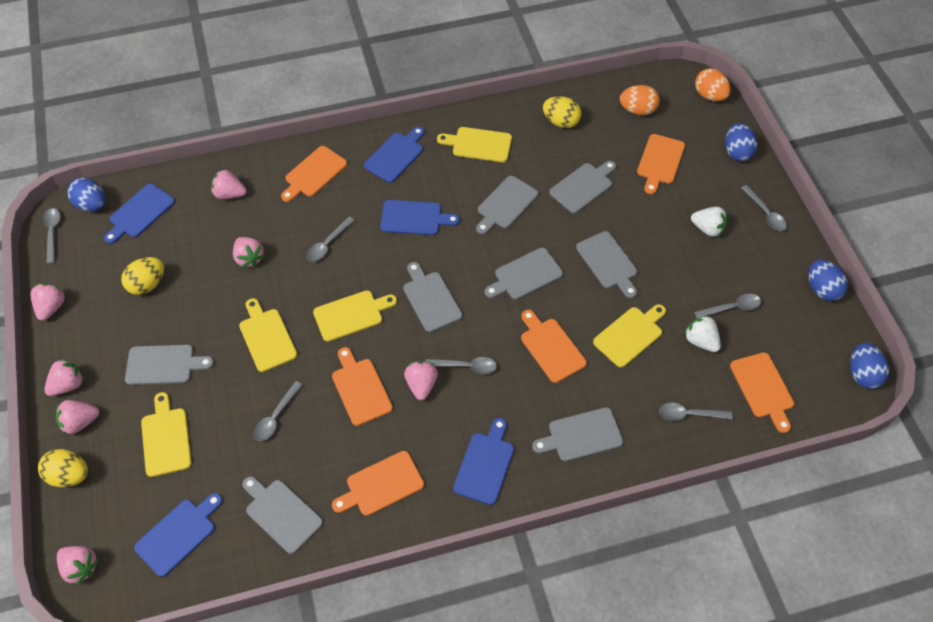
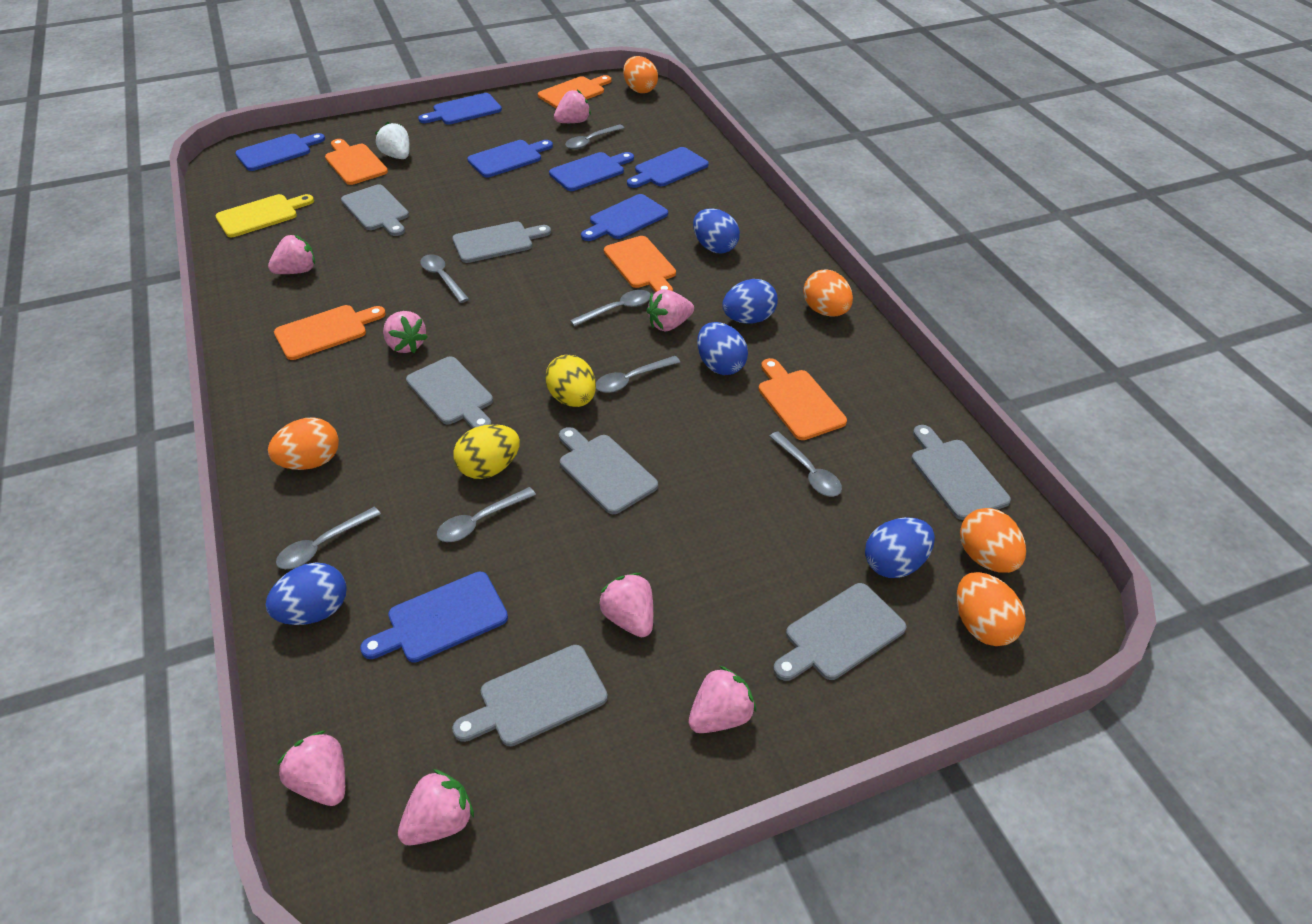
blue cutting board: [104,184,175,244] [134,493,223,577] [364,127,424,183] [380,200,460,235] [453,418,514,505] = 5 -> [235,133,325,171] [360,572,508,663] [418,93,502,124] [467,140,553,178] [549,152,634,191] [581,194,668,241] [627,147,709,188] = 7
blue egg: [67,178,106,212] [725,123,757,161] [808,260,848,301] [850,343,889,389] = 4 -> [265,562,347,625] [693,209,740,253] [697,322,748,375] [722,279,778,324] [865,517,935,578] = 5
grey cutting board: [125,345,214,385] [242,476,323,554] [403,262,462,332] [476,176,538,235] [485,248,563,300] [532,407,623,462] [549,161,616,213] [576,231,638,298] = 8 -> [341,184,409,236] [406,356,493,428] [452,221,551,263] [452,645,608,746] [559,427,658,514] [773,583,907,681] [911,425,1011,520] = 7
orange cutting board: [281,146,347,202] [332,347,393,426] [332,451,424,516] [521,310,587,383] [637,134,685,194] [730,352,794,433] = 6 -> [274,305,386,360] [325,139,388,185] [538,75,611,109] [604,236,676,292] [758,358,847,440] = 5
orange egg: [620,85,660,116] [695,68,731,101] = 2 -> [268,417,339,470] [623,56,658,93] [803,269,853,317] [957,572,1026,646] [960,508,1026,573] = 5
pink strawberry: [31,283,65,321] [44,358,84,396] [56,400,99,435] [57,546,99,586] [211,169,247,199] [233,237,265,268] [404,361,438,400] = 7 -> [268,235,315,274] [277,731,345,806] [383,311,428,353] [398,769,474,845] [554,90,591,123] [598,573,653,637] [646,289,694,331] [689,666,756,733] = 8
white strawberry: [684,315,721,352] [691,207,727,237] = 2 -> [375,122,410,159] = 1
yellow cutting board: [141,392,192,477] [239,298,297,372] [313,290,397,342] [437,127,512,162] [593,304,666,368] = 5 -> [215,194,314,237] = 1
yellow egg: [38,449,88,487] [121,257,164,295] [543,96,582,128] = 3 -> [454,424,520,479] [545,355,596,407] = 2

